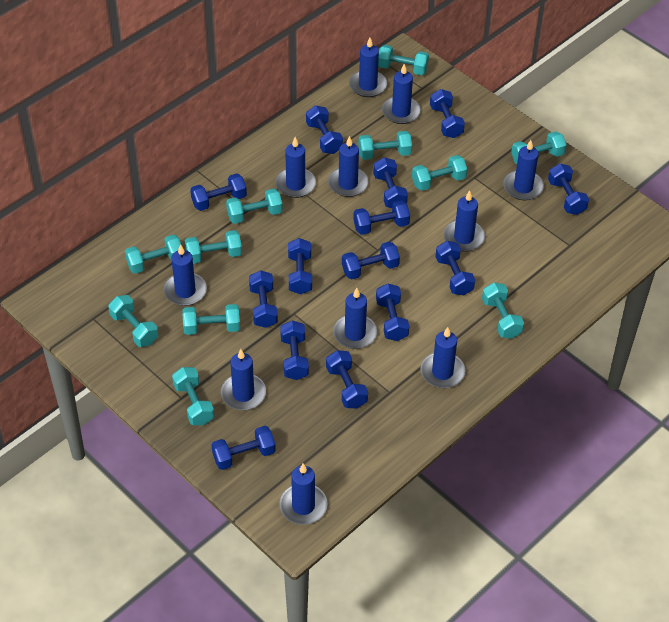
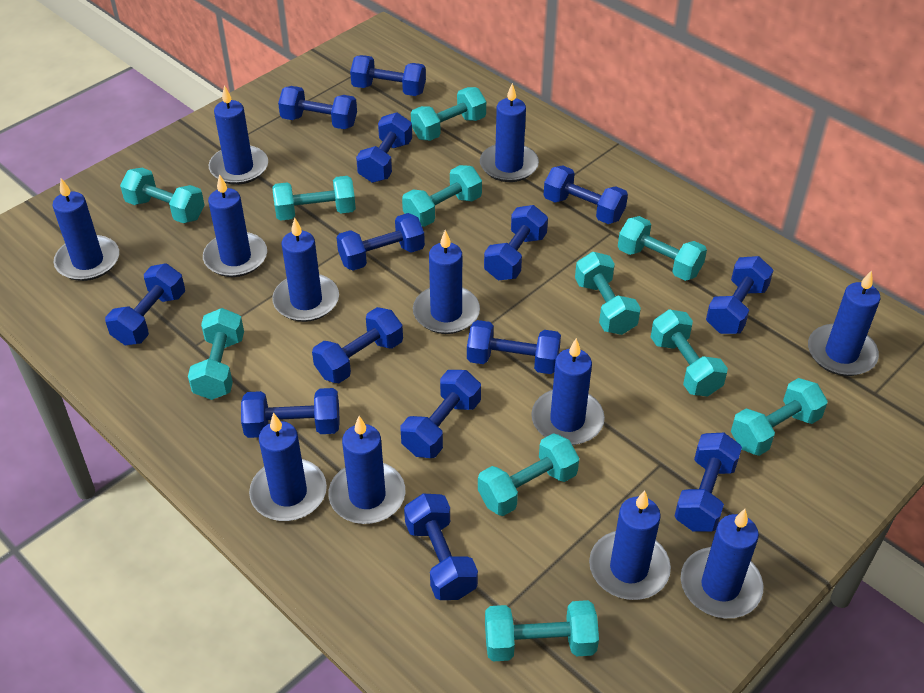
blue candle: [163,244,207,306] [221,349,266,410] [275,137,316,198] [279,464,327,525] [328,136,369,197] [333,288,377,349] [349,38,387,97] [382,64,421,124] [420,327,465,388] [443,190,485,252] [503,140,544,200] = 11 -> [52,178,119,281] [203,174,267,277] [209,85,268,185] [249,412,327,521] [272,218,339,322] [328,416,405,524] [413,230,480,334] [480,83,539,182] [531,338,605,445] [589,490,671,600] [681,509,763,618] [808,270,881,376] = 12

